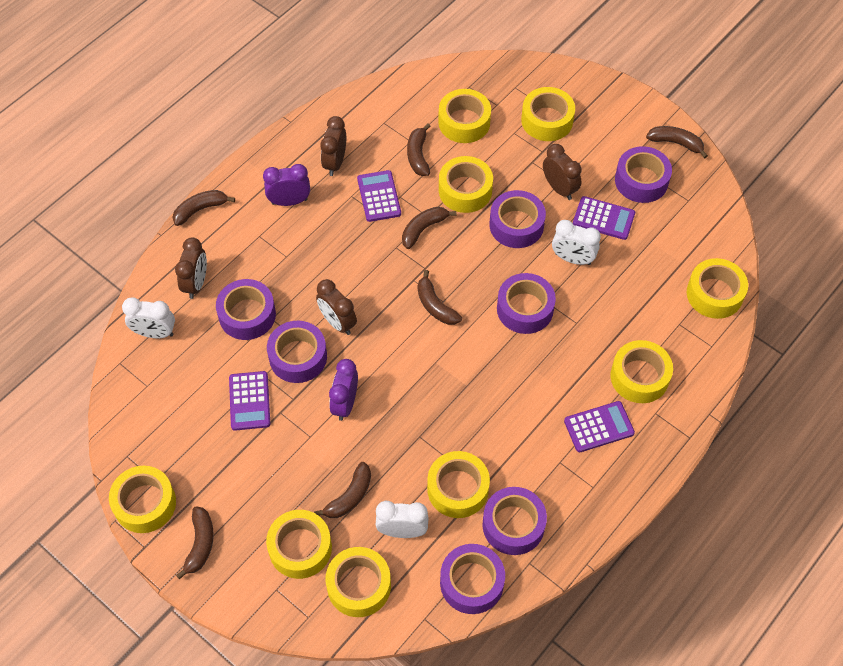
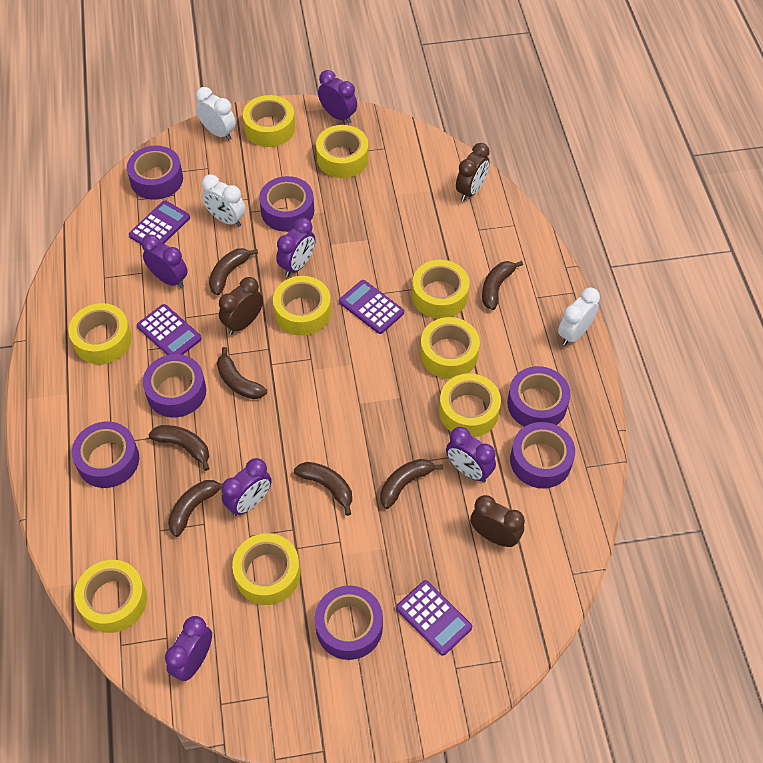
brown clock: [175,237,207,299] [316,279,357,335] [320,116,346,176] [543,144,582,200] = 4 -> [219,277,263,334] [456,143,490,201] [470,495,525,547] = 3
purple clock: [263,164,310,206] [329,359,358,421] = 2 -> [142,235,188,288] [165,616,212,681] [222,458,272,516] [276,218,315,277] [318,70,357,124] [446,427,496,482] = 6

